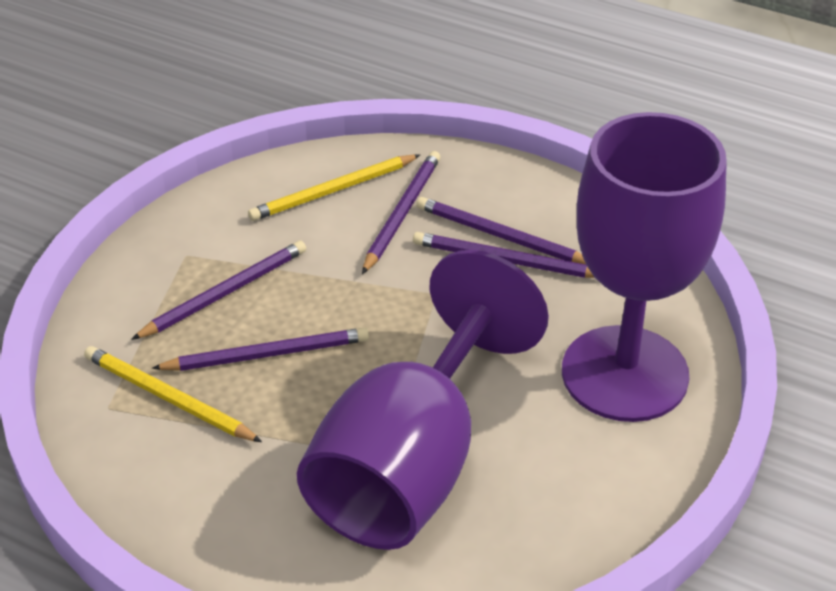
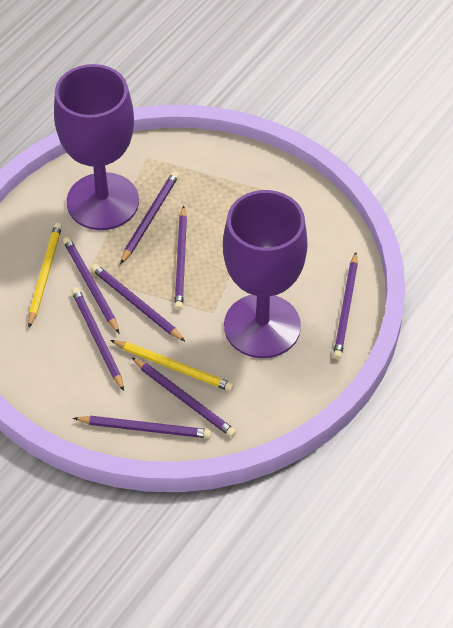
purple pencil: [131,241,306,340] [152,328,369,371] [362,151,440,274] [413,232,595,278] [416,197,586,264] = 5 -> [63,237,119,333] [72,287,124,391] [73,416,212,438] [91,264,185,341] [120,171,179,264] [132,357,236,437] [174,206,187,310] [333,252,358,360] = 8

